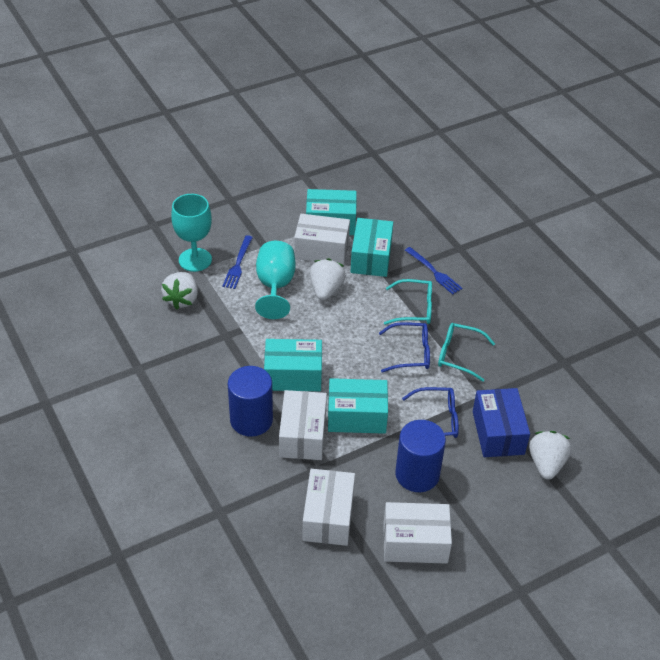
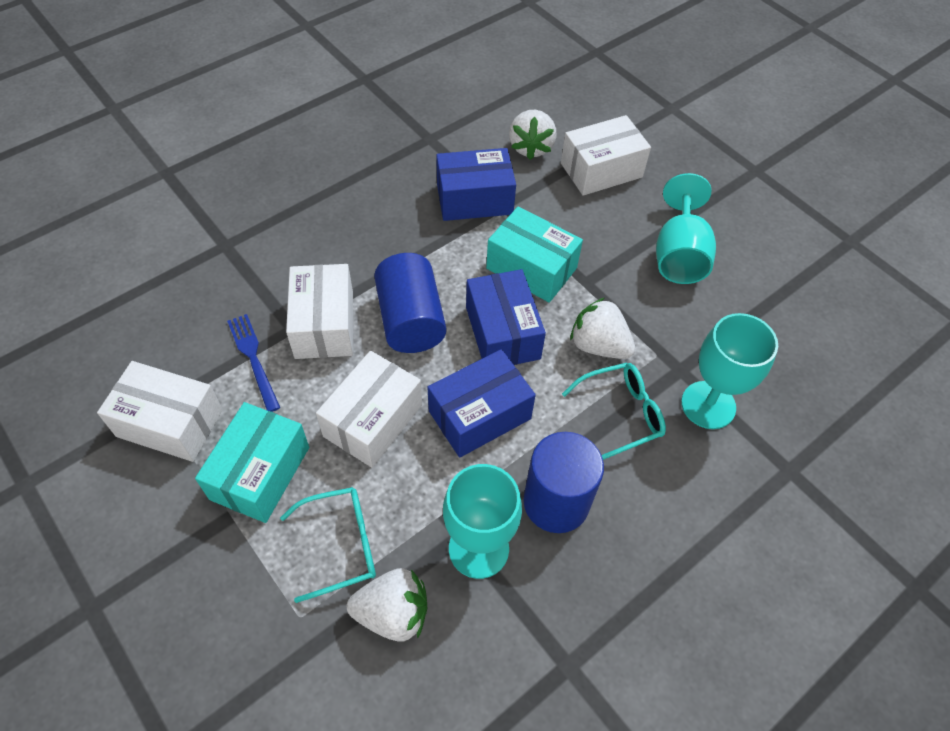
blue box: [473,388,530,457] = 1 -> [428,349,536,458] [436,148,516,221] [466,269,546,365] = 3
blue fork: [222,235,253,289] [405,247,462,294] = 2 -> [227,314,281,412] = 1
blue glasses: [379,322,430,373] [402,387,459,438] = 2 -> none = 0
turquoise box: [264,339,322,391] [306,189,357,235] [328,378,388,434] [351,218,393,277] = 4 -> [195,402,309,523] [486,206,583,303] = 2
turquoise goblet: [171,194,212,272] [255,241,296,319] = 2 -> [443,464,522,579] [656,173,716,284] [681,313,778,429] = 3

